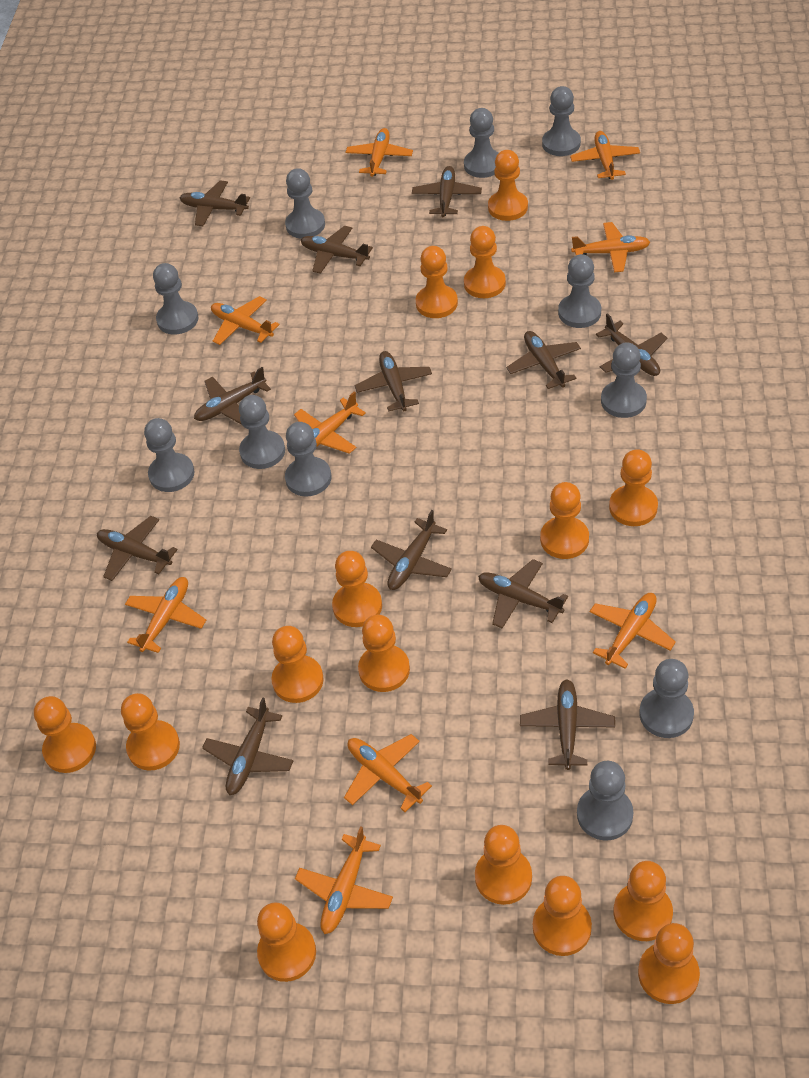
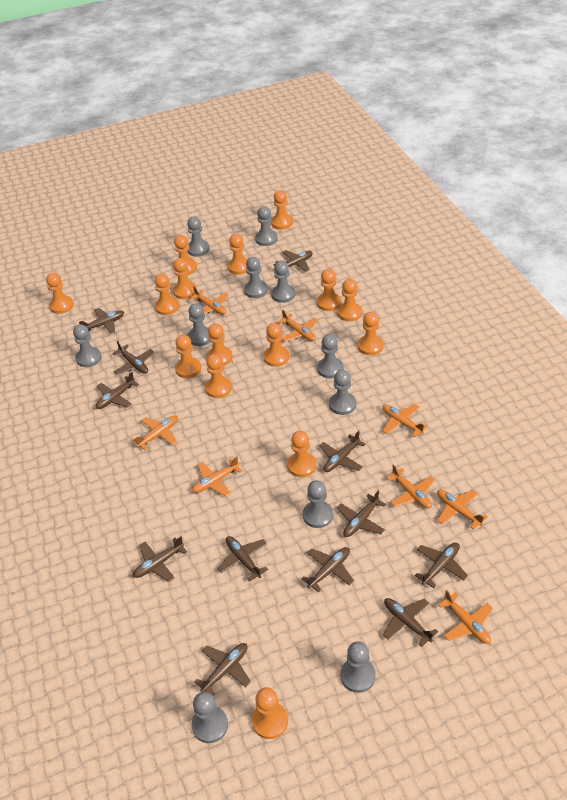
orange plane: [125,577,206,653] [211,296,280,345] [294,392,366,454] [295,826,393,934] [344,734,432,812] [346,128,413,177] [570,131,640,180] [571,222,650,273] [589,593,676,669] = 9 -> [132,416,178,450] [190,286,228,315] [192,457,242,497] [278,310,318,342] [382,404,428,437] [386,464,434,509] [437,490,488,530] [438,590,493,644] = 8

